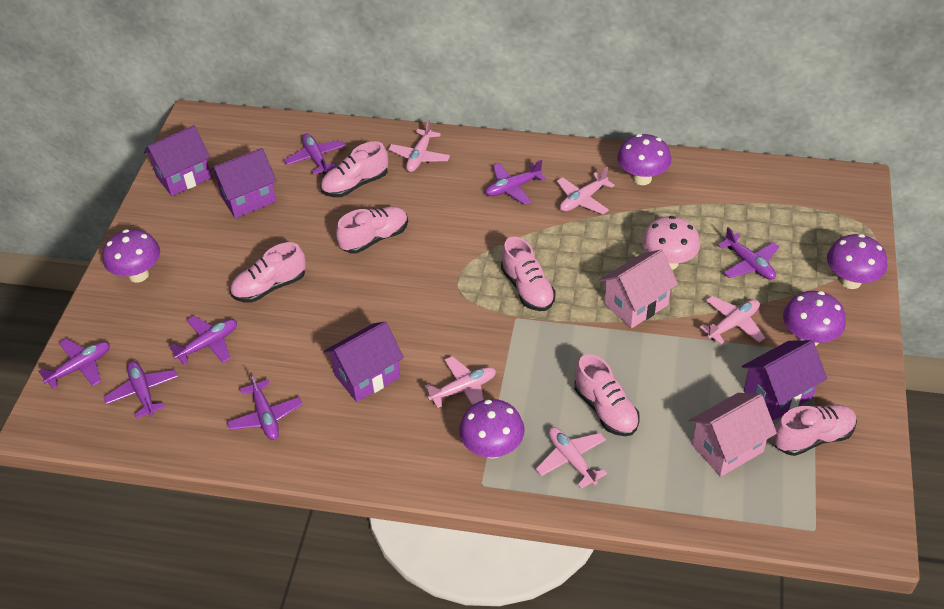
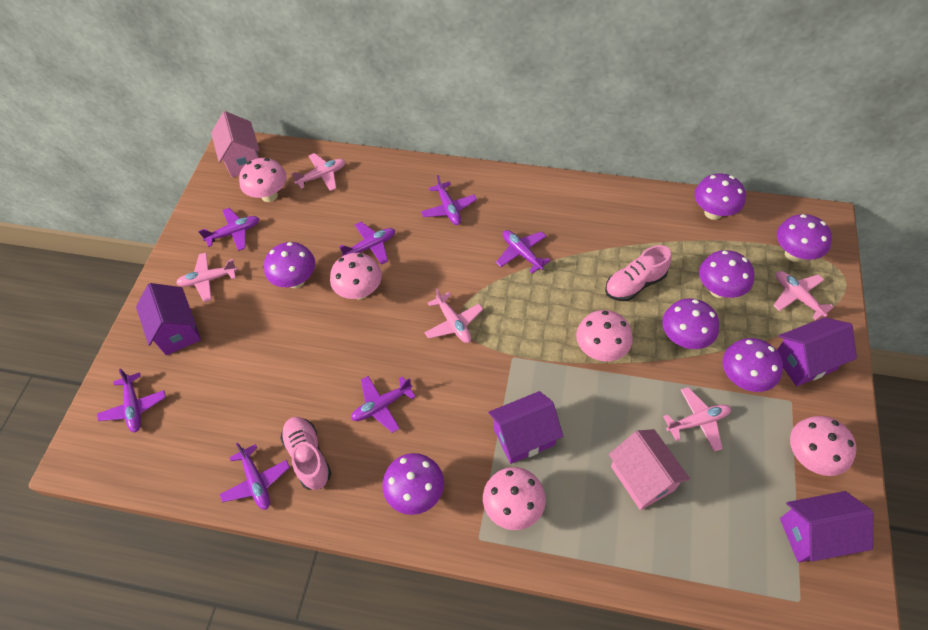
pink mushroom: [642,216,700,270] = 1 -> [239,158,287,202] [330,253,382,299] [483,467,546,530] [576,310,633,361] [790,416,857,476] = 5
pink shoe: [230,242,306,303] [320,141,388,197] [336,206,408,253] [501,236,556,311] [574,354,640,436] [773,404,857,456] = 6 -> [280,417,331,490] [605,245,672,301] = 2
purple mushroom: [103,229,160,283] [459,399,525,459] [617,134,671,185] [783,291,846,346] [827,234,887,289] = 5 -> [264,242,315,288] [382,453,444,515] [663,298,719,349] [695,173,746,220] [699,250,754,298] [723,338,783,392] [777,214,832,262] = 7

